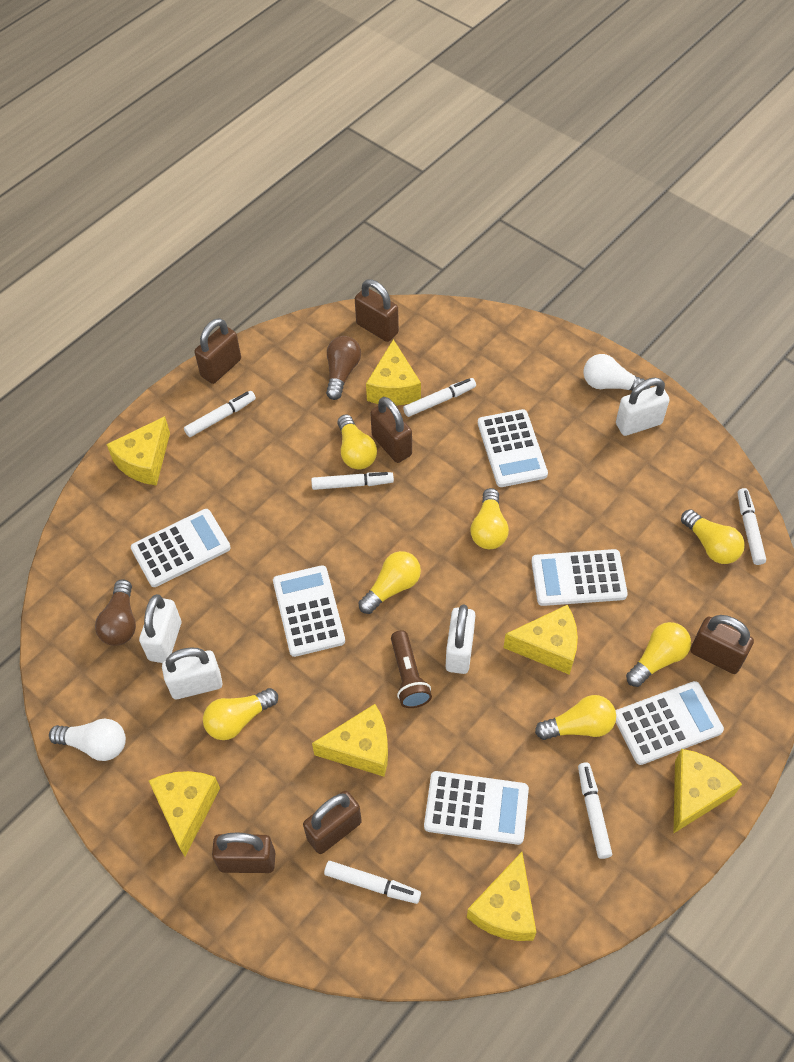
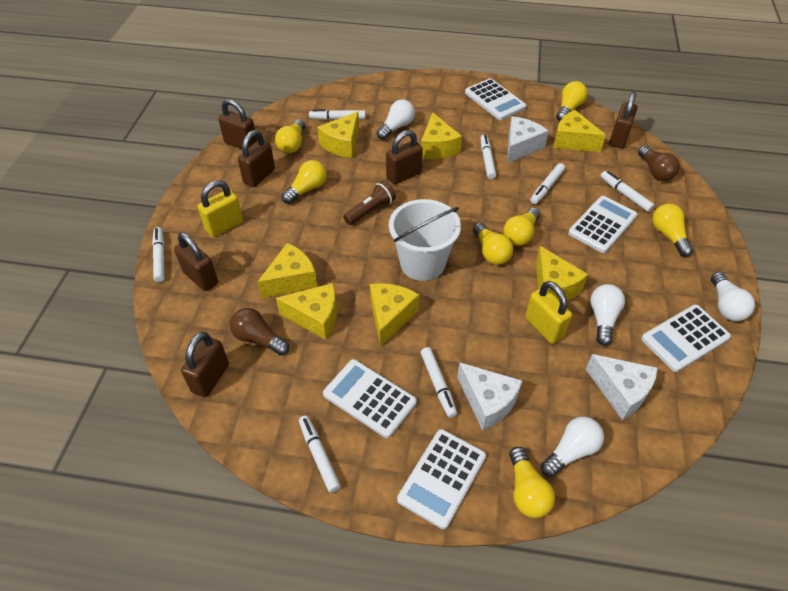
white bucket: none = 0 -> [389,199,461,281] = 1
white calculator: [131,509,231,587] [273,565,345,657] [424,771,529,845] [478,409,548,487] [531,549,628,606] [616,681,724,765] = 6 -> [323,359,417,438] [397,429,486,529] [465,78,526,120] [568,196,638,253] [641,305,731,372] = 5
white cheese: none = 0 -> [457,362,523,431] [507,116,549,163] [586,354,658,420] = 3
white light bulb: [49,718,126,761] [584,354,650,391] = 2 -> [377,99,415,140] [541,416,604,477] [590,284,625,346] [711,272,755,321] = 4
white marker: [184,391,256,437] [311,472,394,490] [324,861,421,904] [403,378,476,417] [578,762,612,859] [738,488,766,565] = 6 -> [152,227,165,282] [299,415,341,493] [309,109,366,120] [420,347,457,418] [480,134,496,179] [530,163,565,204] [600,171,655,212] = 7
white padlock: [139,594,181,663] [162,647,222,699] [446,605,475,674] [616,378,670,436] = 4 -> none = 0
yellow padlock: none = 0 -> [198,180,243,237] [525,281,572,344] = 2

